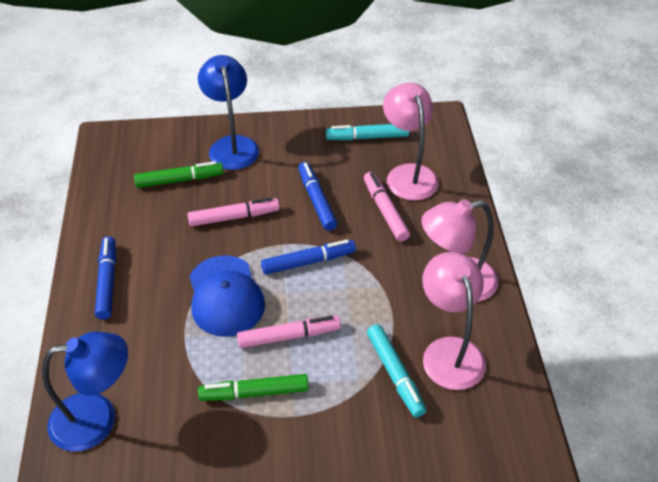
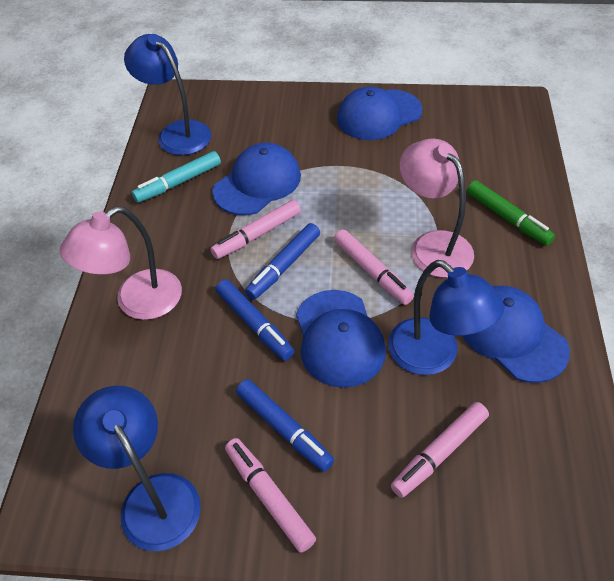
blue cap: [189,255,265,337] = 1 -> [213,143,301,215] [296,290,386,388] [337,87,423,140] [462,286,570,383] = 4
blue lamp: [42,331,128,452] [198,55,259,170] = 2 -> [73,386,201,551] [124,34,211,155] [388,260,505,375] = 3
green marker: [134,161,224,188] [198,374,309,401] = 2 -> [467,180,555,246] = 1
pink lamp: [383,83,439,201] [421,199,498,302] [422,252,486,390] = 3 -> [60,207,182,320] [400,139,474,278] = 2
pink marker: [187,197,280,227] [237,316,341,348] [364,172,410,241] = 3 -> [210,200,301,259] [225,438,316,553] [334,229,414,305] [391,402,489,498] = 4
turquoise marker: [326,124,409,140] [367,324,426,417] = 2 -> [132,151,221,203] = 1

